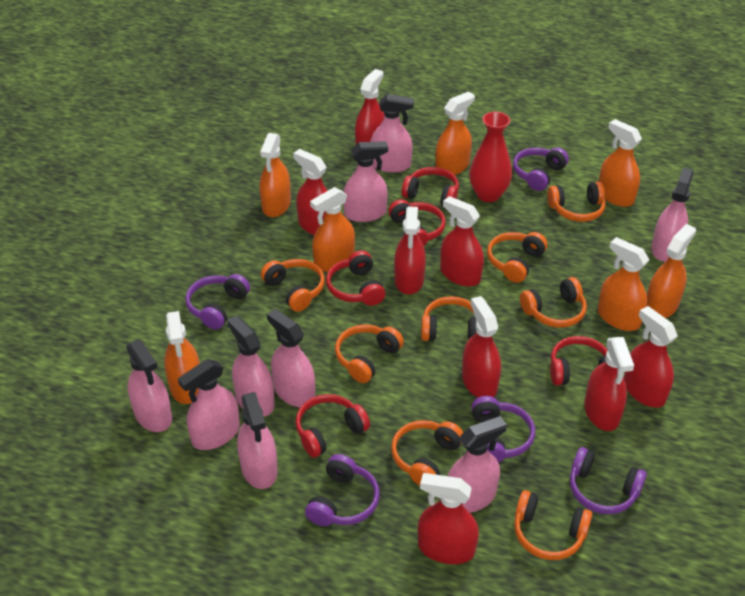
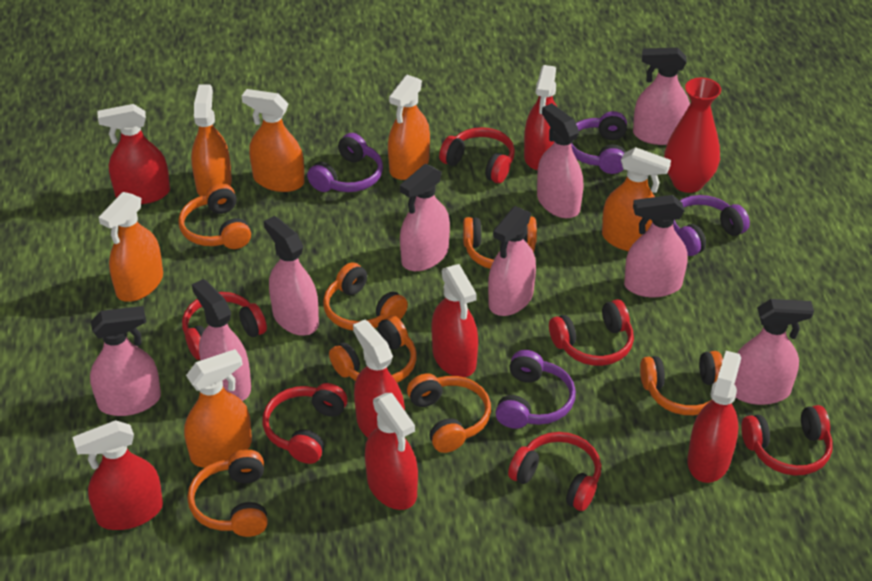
orange headphones: [261,259,325,312] [335,325,404,383] [391,420,463,486] [421,296,477,341] [487,232,548,283] [514,490,592,560] [520,277,587,328] [547,182,606,222] = 8 -> [178,183,251,249] [187,449,268,537] [323,262,408,330] [329,316,416,383] [407,373,491,453] [463,217,537,269] [640,351,723,415] = 7
orange spray bottle: [164,311,200,404] [260,133,291,217] [310,187,355,272] [435,92,475,175] [598,237,649,331] [599,119,642,207] [647,224,696,318] = 7 -> [99,192,163,302] [184,349,252,468] [191,84,232,196] [242,89,305,192] [388,75,430,180] [602,147,671,251] = 6
purple headphones: [185,274,250,330] [305,454,380,526] [472,396,535,463] [513,147,569,191] [570,447,647,514] = 5 -> [307,133,383,192] [495,350,576,429] [571,111,627,174] [673,195,750,256] = 4
red headphones: [295,394,370,458] [326,250,386,306] [388,199,446,246] [402,167,459,206] [550,336,608,386] = 5 -> [182,292,267,360] [263,383,347,464] [439,127,515,183] [508,432,601,511] [549,299,634,366] [741,405,833,476] = 6
red spray bottle: [293,149,328,235] [355,69,385,144] [394,206,426,294] [418,473,479,564] [440,196,484,287] [462,296,501,398] [584,337,634,431] [624,306,678,408] = 8 -> [72,420,163,530] [98,104,170,204] [353,320,405,438] [365,393,418,510] [431,264,478,377] [524,65,557,170] [688,351,741,483] = 7

